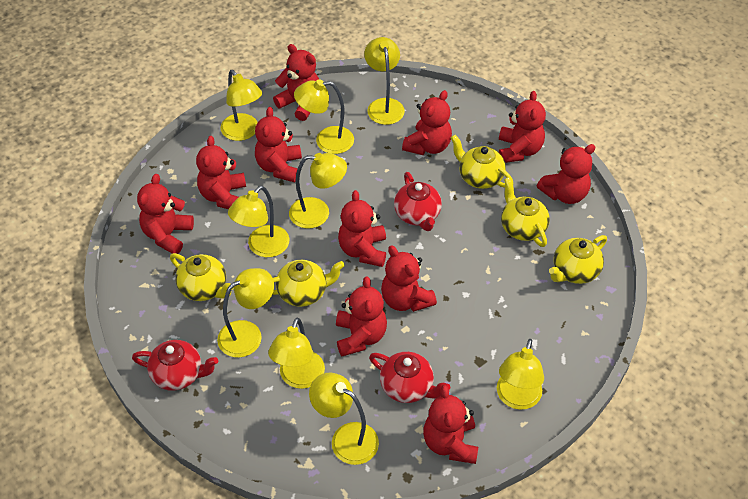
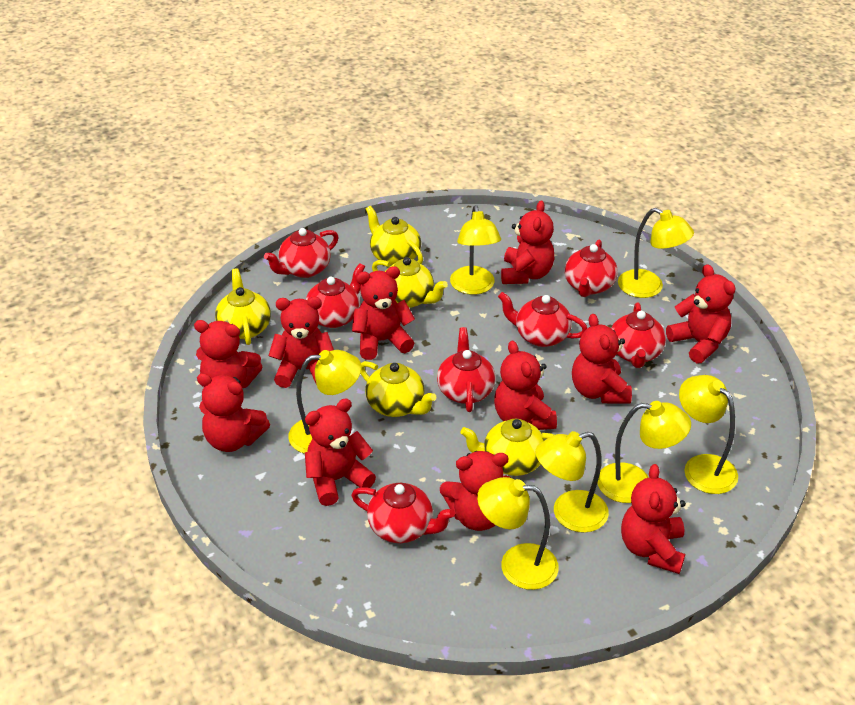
red teapot: [132,340,218,391] [369,352,450,403] [394,172,442,231] = 3 -> [264,228,339,278] [306,263,365,328] [351,483,455,543] [437,327,495,412] [498,292,587,347] [564,240,618,297] [611,302,666,368] = 7
yellow lamp: [217,268,274,358] [220,70,262,141] [228,186,289,257] [268,317,325,389] [289,153,347,229] [294,79,354,154] [309,372,379,465] [364,37,405,125] [497,339,544,410] = 9 -> [288,350,362,454] [450,205,501,295] [477,477,559,590] [535,431,609,533] [597,401,691,503] [618,208,694,298] [679,375,738,494] = 7

